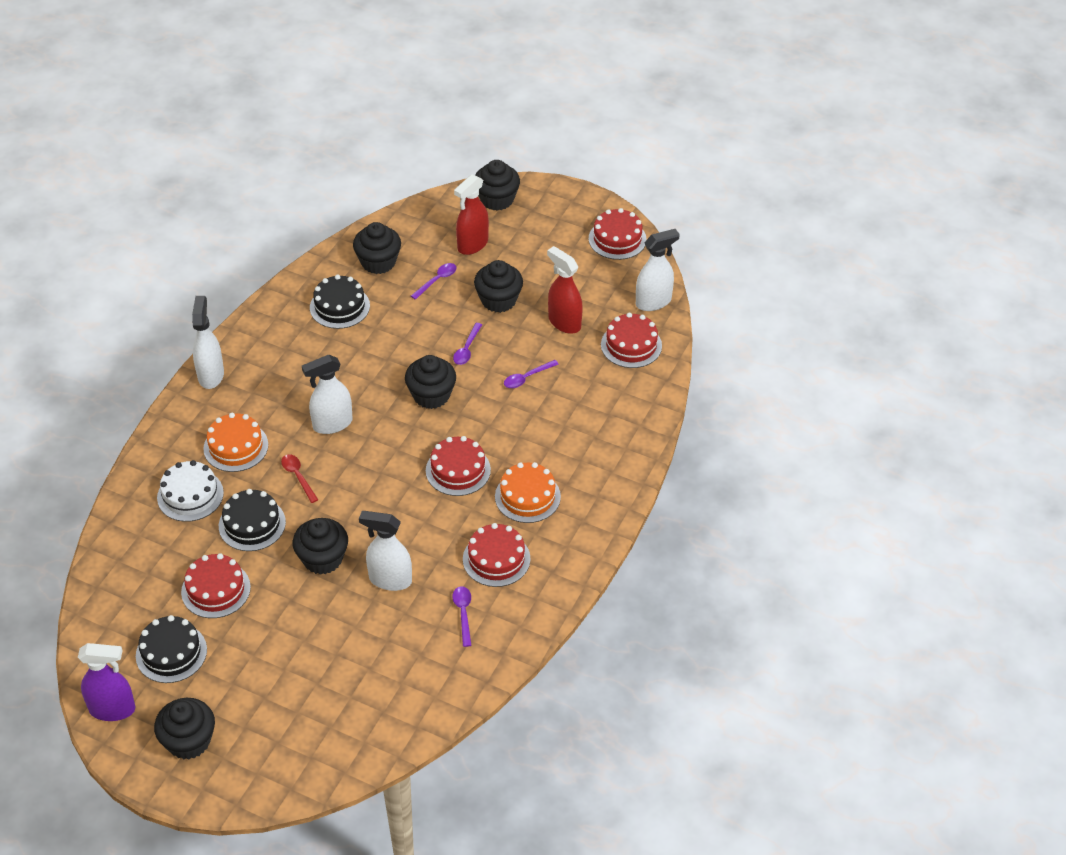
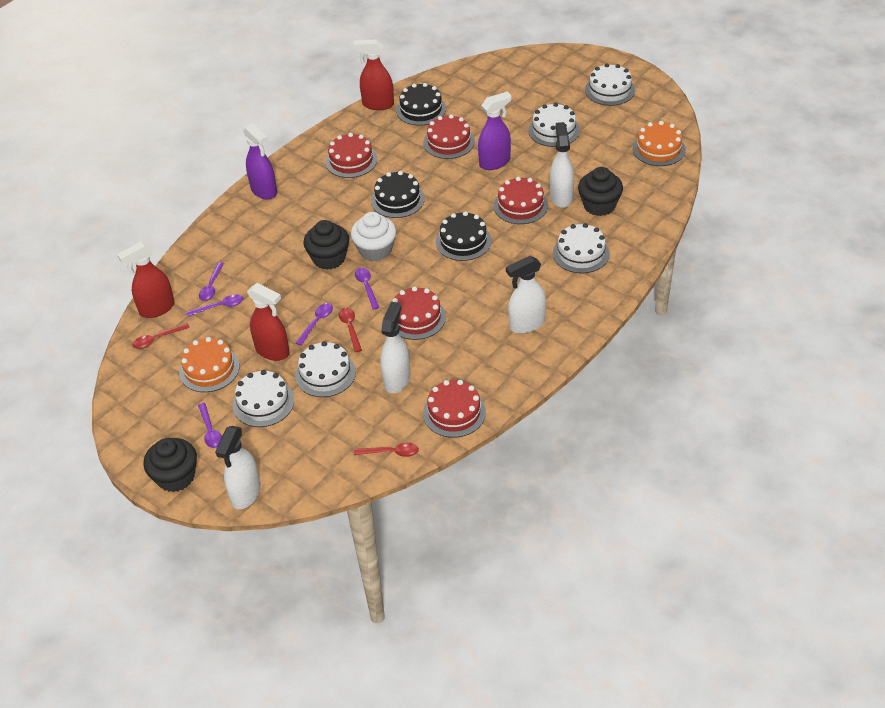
black cupcake: [154,698,215,760] [293,518,348,575] [353,222,401,274] [405,355,456,409] [474,260,523,313] [475,160,520,211] = 6 -> [144,438,197,492] [303,220,349,270] [578,167,623,216] = 3
purple spoon: [411,263,457,300] [452,586,472,647] [453,323,482,365] [504,360,559,388] = 4 -> [186,294,243,317] [198,403,222,448] [199,262,224,301] [296,303,333,346] [355,268,379,310] = 5
purple spray bottle: [78,643,135,721] = 1 -> [243,123,277,200] [478,92,512,170] = 2
red spoon: [281,454,318,503] = 1 -> [132,323,190,349] [339,308,362,352] [354,443,419,457] = 3
red spray bottle: [454,174,489,255] [547,246,583,334] = 2 -> [117,242,175,318] [247,283,290,361] [353,40,394,110] = 3
white cake: [157,460,224,522] = 1 -> [233,370,294,427] [295,341,356,397] [528,103,580,147] [553,223,610,273] [585,63,635,106] = 5
white cupcake: none = 0 -> [351,212,396,261] = 1

